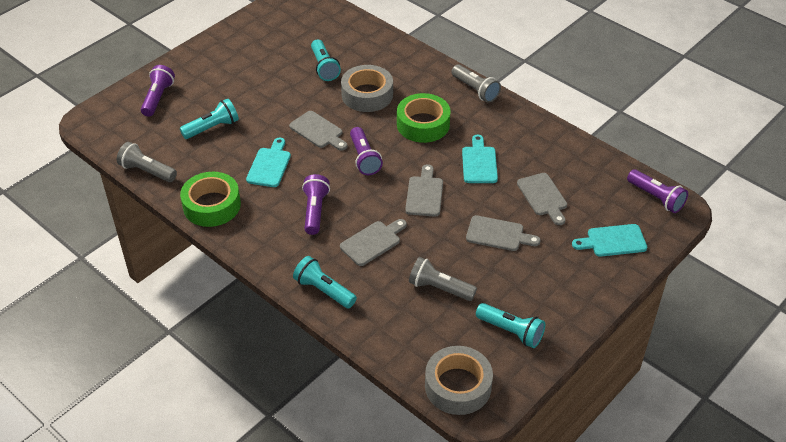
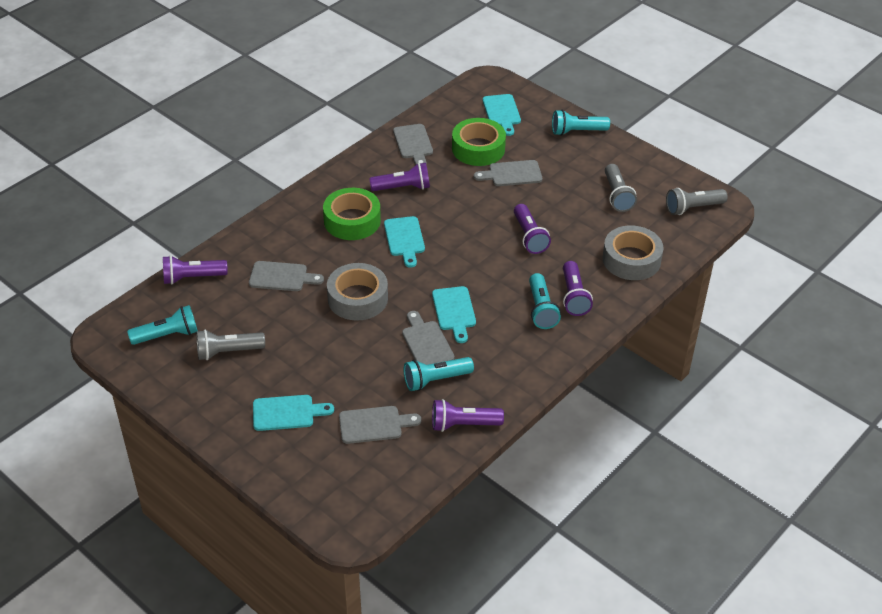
purple flashlight: [141,65,175,117] [302,174,330,235] [350,127,383,175] [627,169,688,213] = 4 -> [163,255,228,285] [369,163,430,191] [432,399,504,432] [514,204,551,254] [563,261,593,316] = 5
turquoise cutting board: [246,138,291,187] [462,135,498,183] [572,224,647,257] = 3 -> [253,395,334,431] [384,216,425,268] [432,286,476,343] [483,94,521,136] = 4

